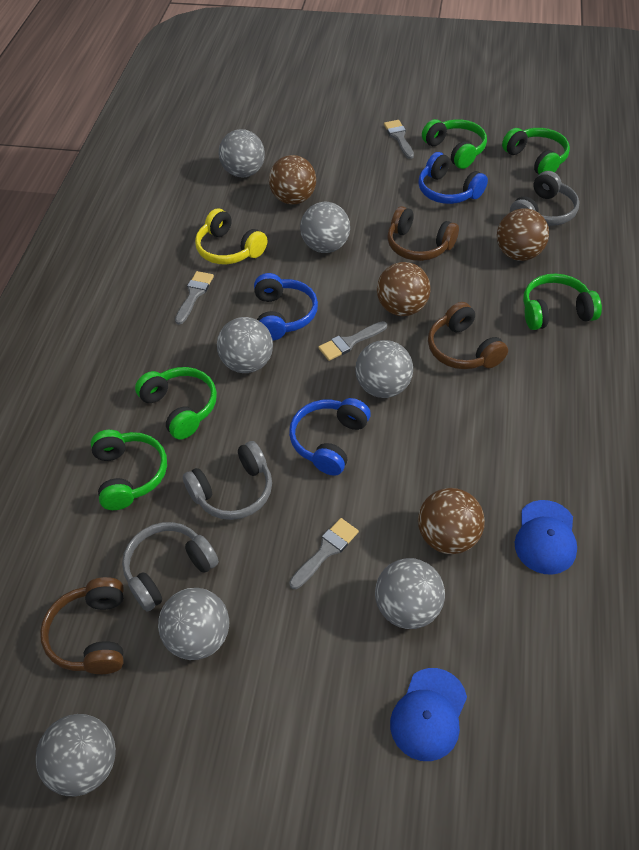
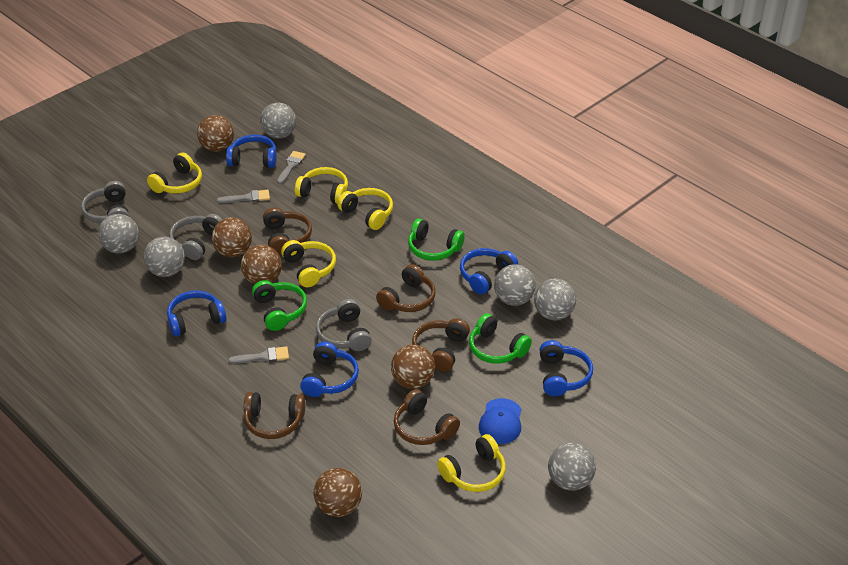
blue cap: [390,668,467,761] [515,500,577,575] = 2 -> [479,398,521,444] = 1
blue headphones: [254,273,318,340] [289,398,371,476] [419,152,488,204] = 3 -> [167,290,226,337] [226,135,277,168] [300,342,359,397] [460,248,518,295] [539,340,593,396] = 5
brown ball: [269,155,316,204] [377,262,430,316] [418,488,485,554] [497,208,549,261] = 4 -> [197,115,234,152] [211,218,252,257] [241,245,282,284] [314,468,362,517] [391,345,435,389] = 5
brown headphones: [40,577,124,674] [387,206,459,261] [428,302,508,369] = 3 -> [244,392,305,439] [263,208,312,255] [376,264,436,312] [394,389,460,445] [412,318,470,372] = 5
green headphones: [91,430,167,510] [135,367,217,440] [422,119,487,169] [502,128,570,174] [523,274,602,330] = 5 -> [252,280,307,331] [408,218,464,261] [469,313,532,364] = 3
grey ball: [36,714,116,796] [158,588,229,660] [217,317,273,373] [219,129,265,178] [300,202,350,253] [355,340,413,398] [375,558,445,629] = 7 -> [98,214,139,254] [144,237,185,277] [260,103,296,139] [494,264,536,306] [534,279,576,320] [548,443,596,491] = 6
grey brush: [175,271,214,325] [289,518,359,589] [318,321,387,361] [384,120,414,159] = 4 -> [217,190,270,203] [228,346,289,364] [277,151,306,184] = 3
yellow headphones: [195,208,267,264] = 1 -> [147,153,202,194] [281,240,336,287] [295,167,348,204] [337,188,393,230] [437,434,506,492] = 5

